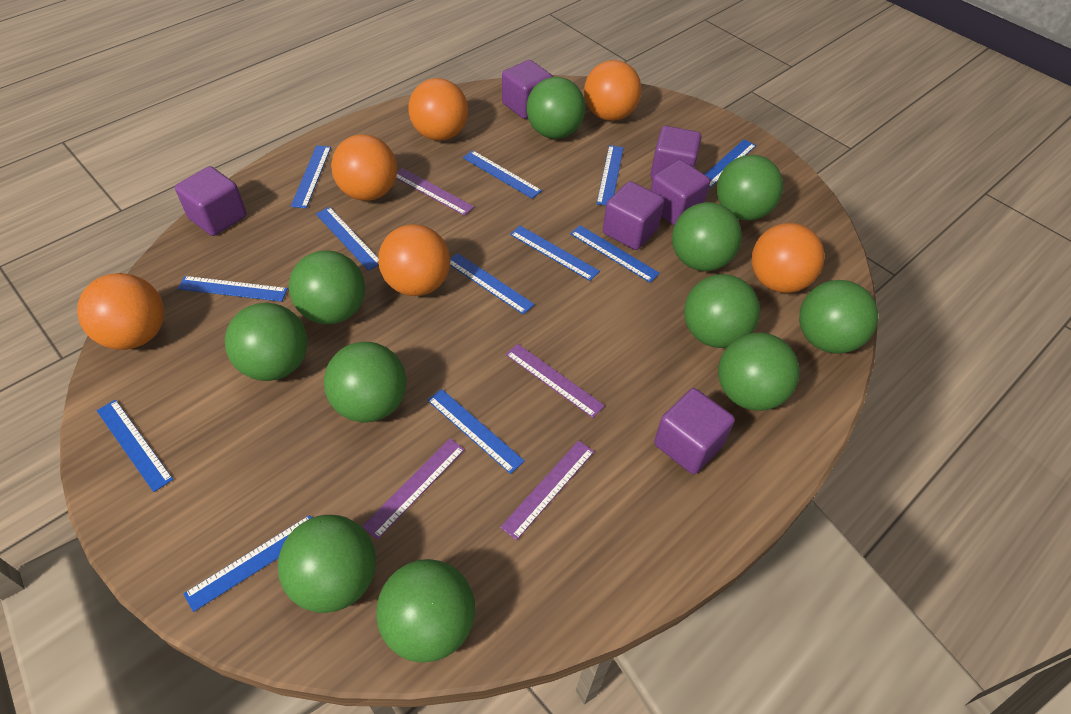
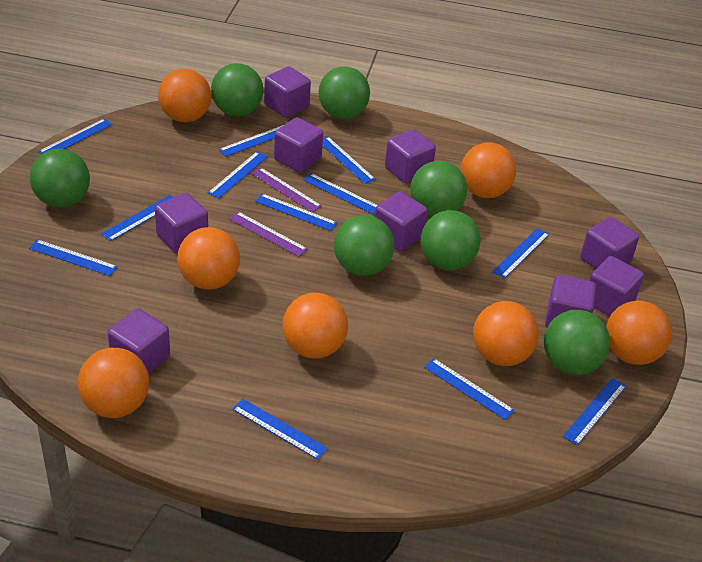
green ball: [225,303,308,381] [278,515,376,613] [289,250,365,324] [324,342,407,423] [376,559,475,663] [527,77,585,139] [672,202,742,271] [684,274,760,348] [717,155,783,220] [718,332,800,411] [799,280,878,354] = 11 -> [30,149,90,207] [211,63,263,116] [318,66,370,119] [334,215,394,276] [410,161,467,217] [421,210,481,270] [544,310,610,375] = 7
orange ball: [77,273,164,350] [331,134,397,201] [378,224,450,296] [408,78,468,141] [584,60,642,121] [752,223,825,293] = 6 -> [78,348,149,418] [158,69,211,122] [177,227,240,290] [283,293,348,359] [461,142,516,198] [473,301,539,366] [606,301,672,365] = 7
purple cube: [175,166,247,236] [502,60,553,119] [603,181,664,250] [650,126,702,179] [650,160,710,226] [654,388,735,474] = 6 -> [108,308,170,374] [155,193,208,254] [264,66,311,118] [274,117,323,173] [375,192,428,251] [385,129,436,184] [545,275,596,328] [580,217,639,269] [589,256,644,316] = 9
purple ruler: [362,438,465,540] [396,168,474,216] [500,440,594,540] [506,344,605,418] = 4 -> [229,212,308,257] [251,168,322,212] = 2

